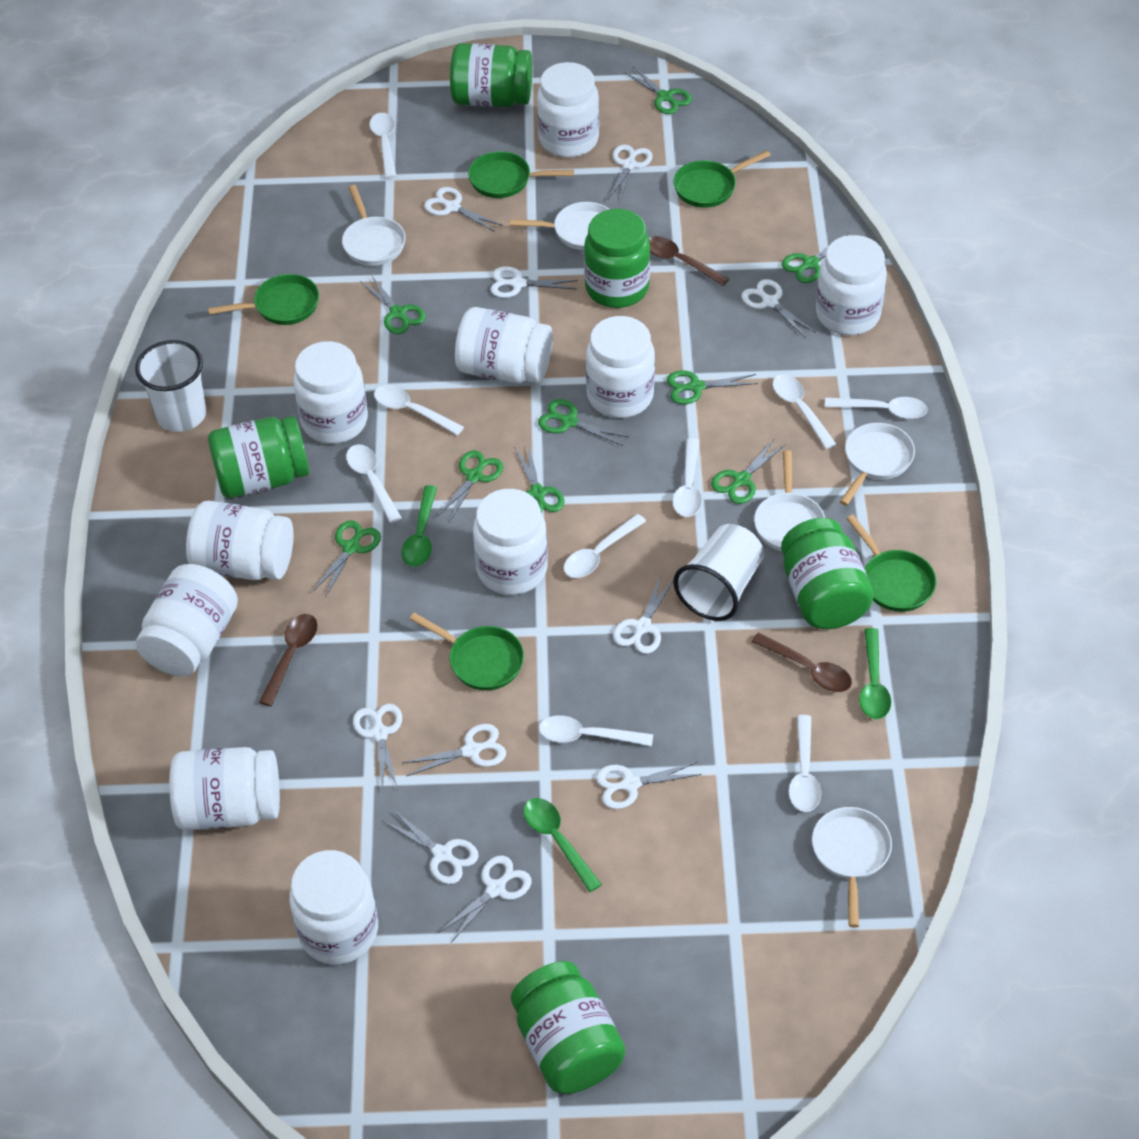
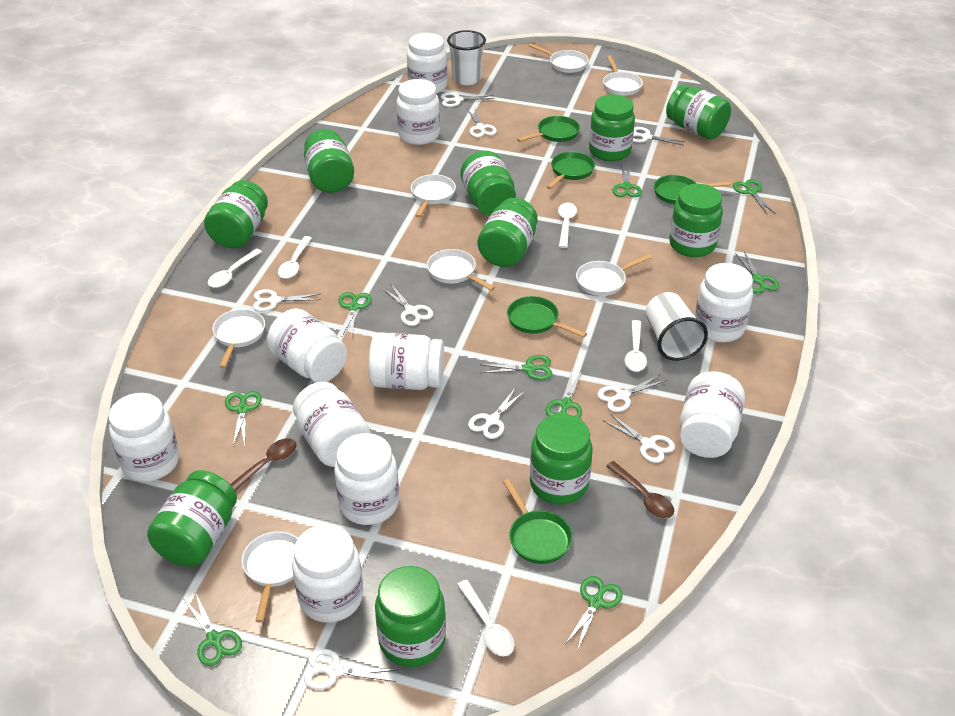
brown spoon: [259,614,318,706] [649,236,729,286] [751,633,852,692] = 3 -> [230,438,297,491] [606,461,674,518] = 2
green jar: [208,416,309,498] [450,43,532,107] [511,961,626,1094] [584,209,650,308] [781,518,873,629] = 5 -> [147,470,237,567] [204,180,268,248] [304,129,354,193] [375,566,446,667] [461,151,516,216] [478,198,538,267] [530,414,592,504] [589,94,635,161] [666,85,731,139] [669,184,723,257] = 10
green spoon: [401,485,437,567] [523,798,602,892] [859,628,891,719] = 3 -> none = 0
white pan: [342,185,406,266] [509,202,609,250] [754,450,825,551] [812,807,892,927] [840,423,915,506] = 5 -> [213,309,265,368] [242,531,298,623] [411,174,456,218] [427,249,495,291] [529,43,589,73] [576,254,652,296] [603,55,643,96] = 7
white scissors: [353,704,402,792] [383,809,479,884] [402,724,506,776] [424,187,503,232] [439,855,531,943] [490,266,578,298] [596,762,702,809] [608,144,653,201] [613,576,674,654] [742,279,816,338] = 10 -> [253,289,321,312] [304,649,399,690] [382,285,433,326] [440,92,495,107] [467,109,497,137] [468,387,525,439] [597,375,667,412] [603,414,675,463] [633,127,686,146] = 9
white spoon: [346,444,402,523] [370,113,396,178] [374,385,464,435] [539,715,653,746] [564,514,646,578] [672,438,702,517] [773,374,836,449] [788,715,821,812] [825,397,928,419] = 9 -> [208,249,262,288] [278,236,312,279] [457,580,515,656] [558,202,577,248] [625,320,647,372] = 5

